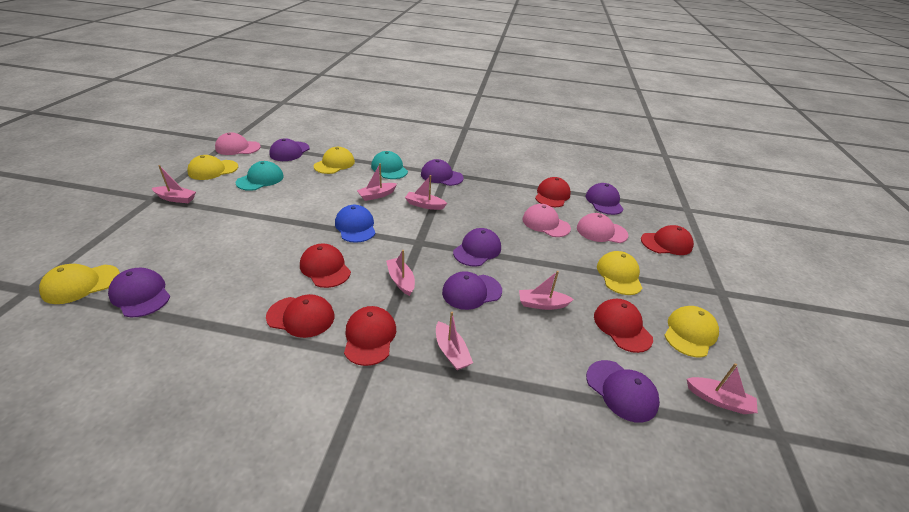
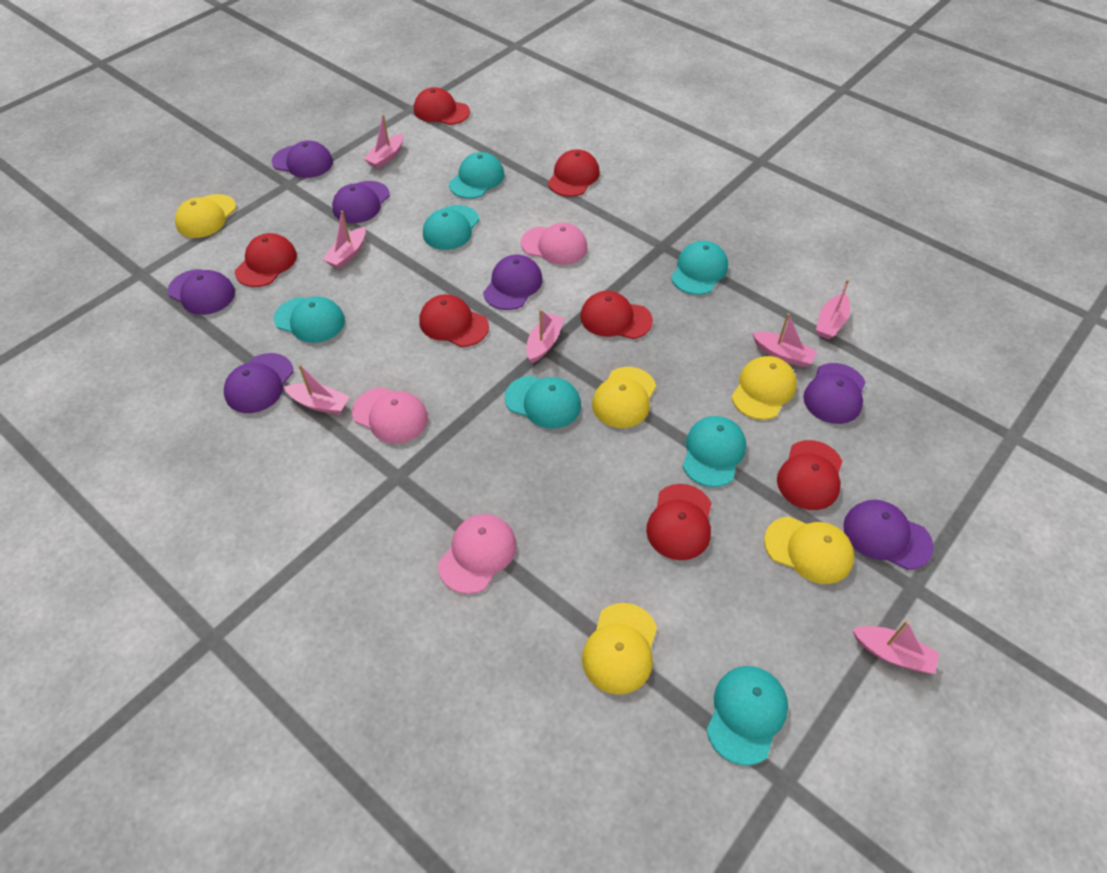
blue cap: [335,205,376,243] = 1 -> none = 0
red cap: [266,294,334,338] [300,243,351,288] [344,306,396,366] [535,177,571,207] [594,299,653,353] [641,225,694,255] = 6 -> [235,233,297,287] [414,87,470,125] [419,294,489,347] [548,149,600,197] [580,291,653,339] [646,484,712,560] [777,440,842,510] = 7
turquoise cap: [236,161,284,191] [371,151,408,179] = 2 -> [274,296,345,343] [423,205,479,250] [449,152,505,199] [505,376,581,429] [671,241,728,295] [682,416,746,487] [706,666,788,766] = 7

